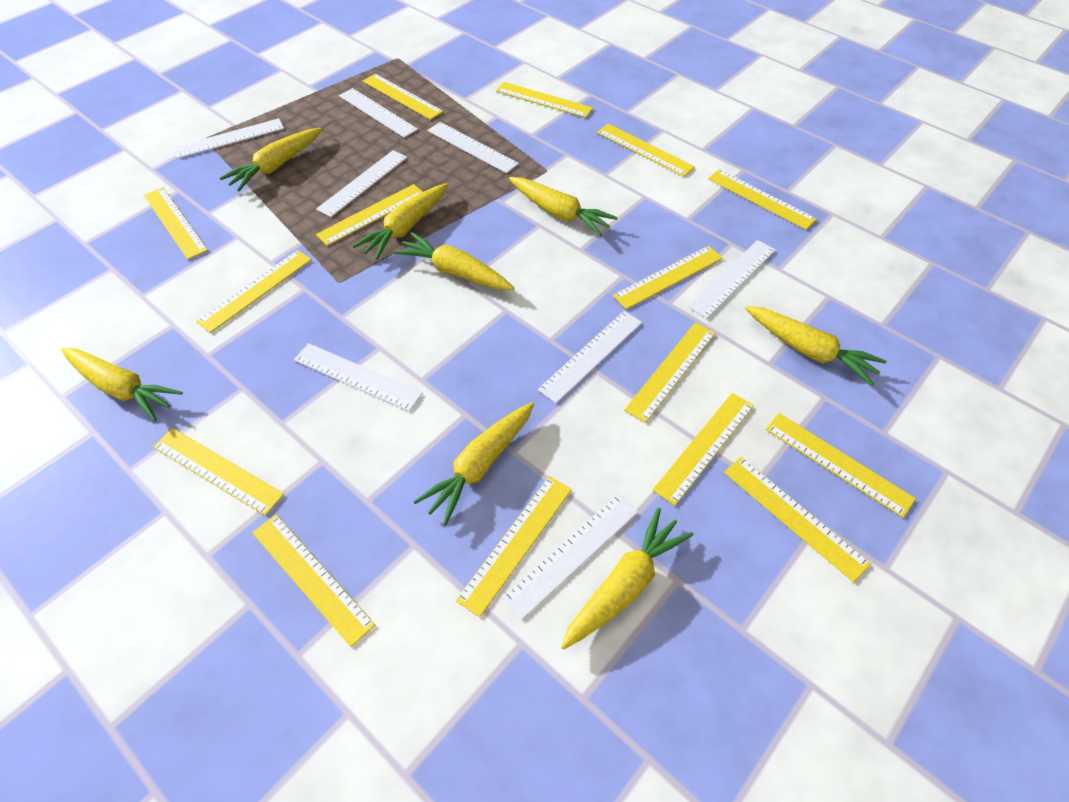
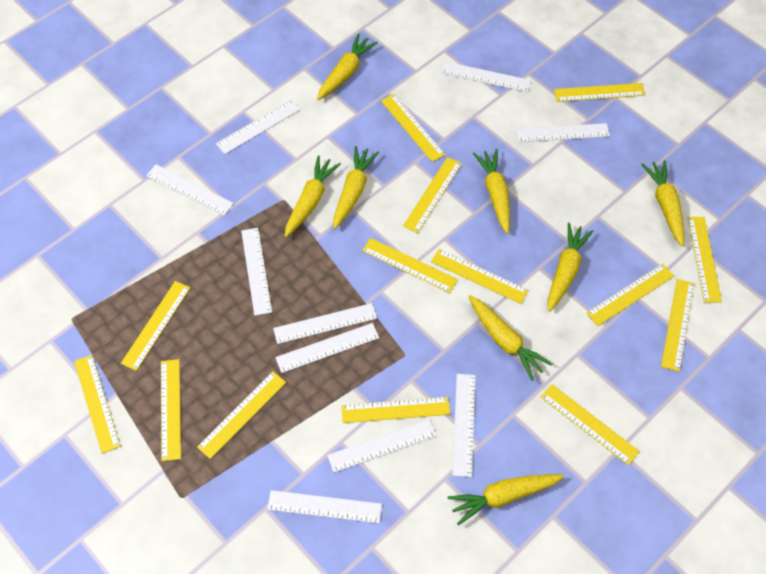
white ruler: [174,118,284,158] [294,343,423,411] [316,150,407,217] [339,88,418,138] [427,122,519,173] [502,494,638,620] [538,311,642,403] [688,240,776,318] = 8 -> [146,165,234,216] [216,99,301,154] [241,228,272,316] [267,490,382,523] [273,303,377,344] [275,323,379,373] [327,419,437,473] [441,61,531,92] [452,374,475,477] [516,123,610,142] = 10
yellow ruler: [144,187,208,260] [153,428,284,516] [196,250,312,333] [252,514,375,647] [316,184,423,246] [363,74,443,120] [456,476,572,617] [496,82,593,118] [597,124,695,177] [613,246,723,310] [624,323,716,423] [653,393,754,506] [708,169,817,230] [724,457,871,583] [765,413,916,518] = 15 -> [74,355,121,454] [121,281,190,371] [161,359,181,461] [197,371,286,459] [342,397,450,423] [362,238,458,293] [381,94,446,162] [403,157,462,233] [431,249,529,304] [541,384,640,465] [554,83,645,102] [586,263,674,326] [661,279,695,372] [687,217,722,303] = 14

